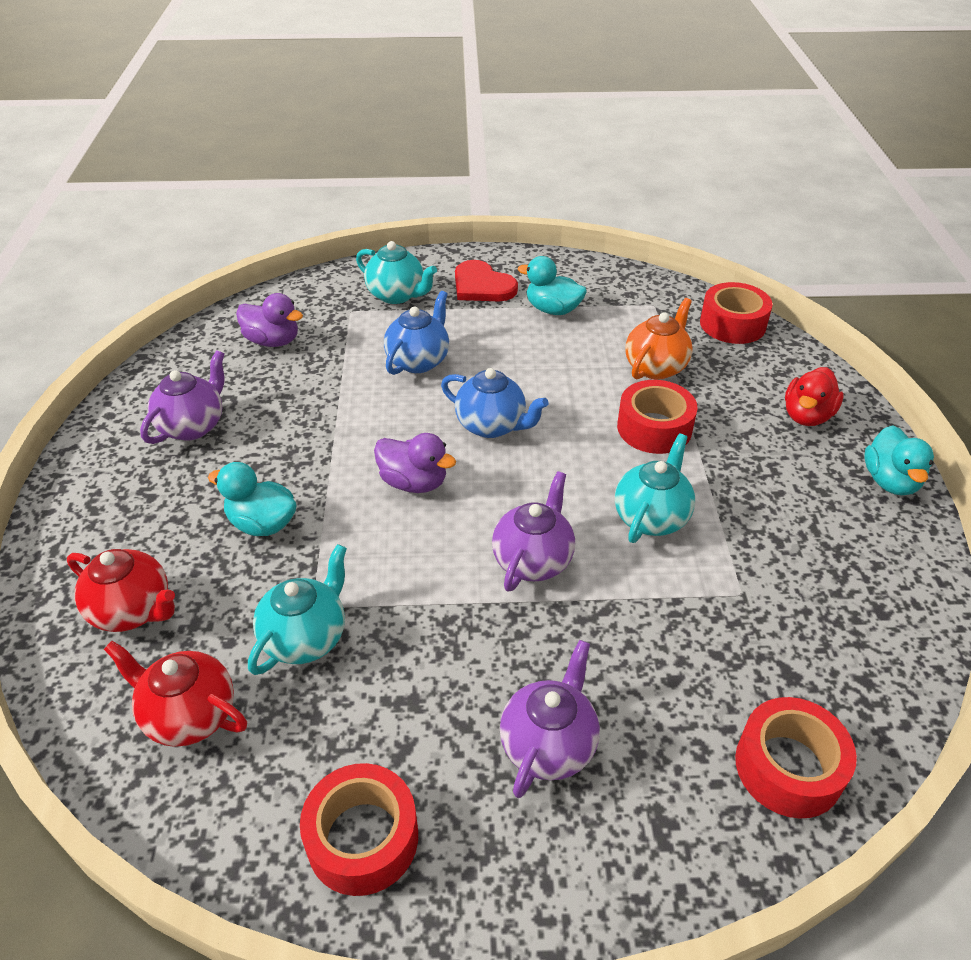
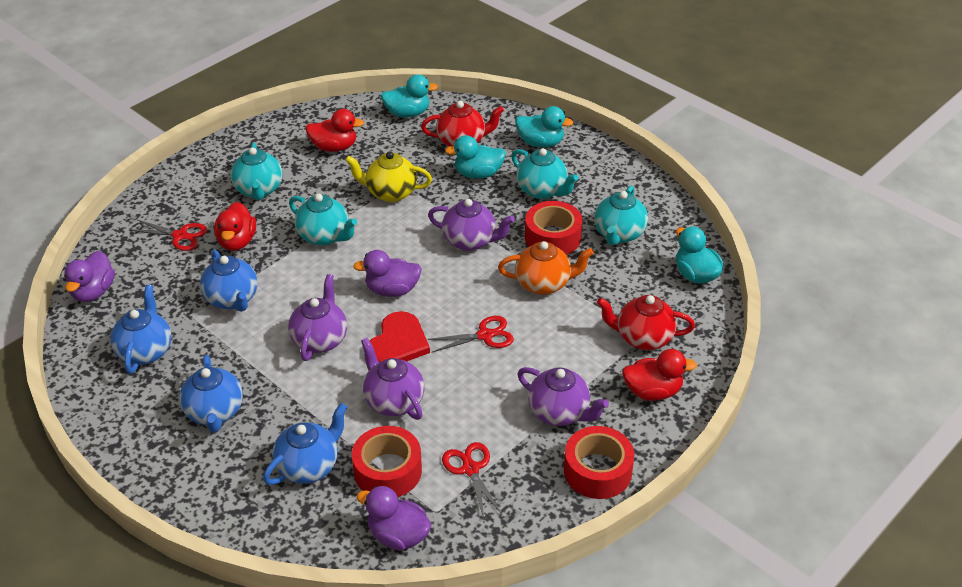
blue teapot: [384,291,449,375] [441,368,549,438] = 2 -> [110,285,172,374] [180,355,243,433] [200,249,258,312] [263,403,347,485] = 4
purple duck: [236,293,303,347] [374,433,456,493] = 2 -> [64,251,115,302] [353,250,422,297] [356,486,431,550] = 3
purple teapot: [140,350,225,444] [492,471,575,592] [500,640,600,798] = 3 -> [288,274,347,361] [361,338,425,420] [428,199,515,251] [518,367,609,426] = 4
red duck: [785,367,844,426] = 1 -> [214,202,256,251] [305,109,364,152] [622,349,697,401] = 3
red scissors: none = 0 -> [129,220,207,251] [428,316,514,352] [442,442,502,518] = 3
red tape: [300,763,418,896] [617,380,697,454] [700,282,773,344] [735,697,857,819] = 4 -> [352,426,422,497] [525,201,582,255] [564,426,634,499] = 3
turquoise duck: [208,462,297,536] [518,256,587,315] [865,425,934,495] = 3 -> [381,74,438,117] [445,135,506,179] [515,106,574,148] [676,226,723,284] = 4
turquoise teapot: [248,544,347,675] [356,241,437,304] [615,433,695,543] = 3 -> [230,143,283,200] [289,194,357,246] [511,148,578,199] [594,186,648,245] = 4
yellow teapot: none = 0 -> [345,151,432,202] = 1

